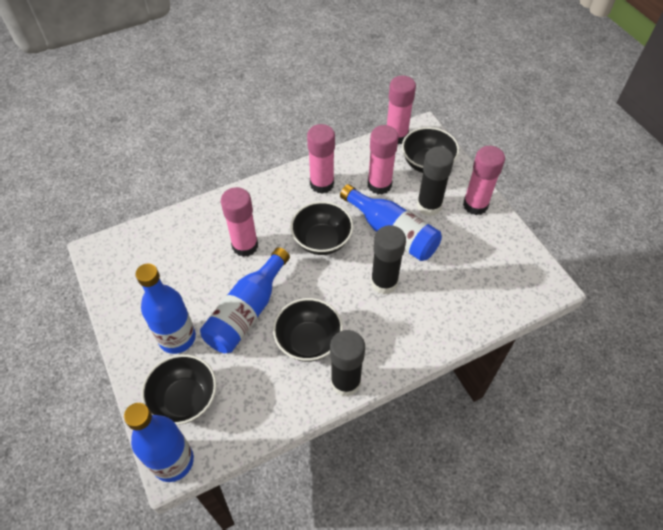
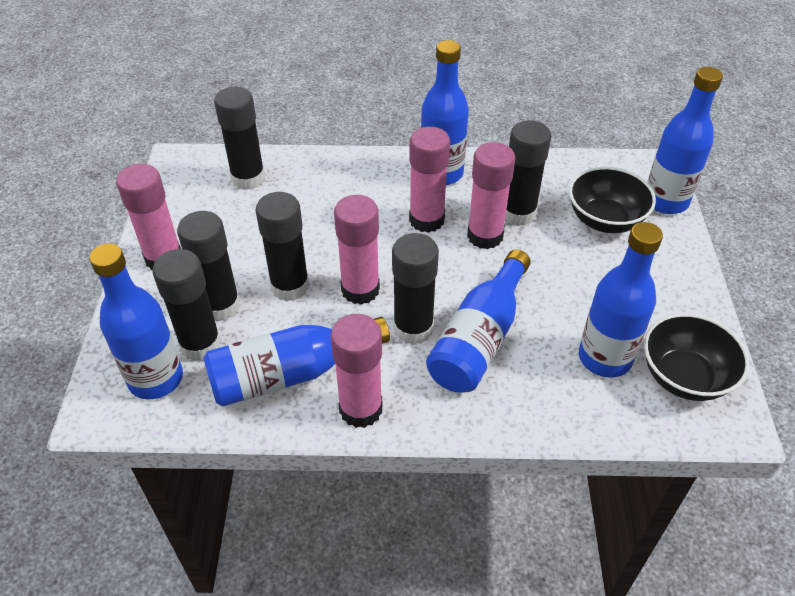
black bowl: [141,354,217,425] [273,298,343,362] [290,201,353,255] [402,127,459,173] = 4 -> [569,167,656,233] [644,313,749,401] = 2
black glue stick: [330,330,365,397] [371,225,406,294] [417,147,454,216] = 3 -> [152,249,221,361] [177,211,240,321] [214,87,265,190] [256,192,309,302] [392,233,439,345] [505,120,551,226] = 6
blue bottle: [124,403,194,482] [136,263,196,354] [200,247,290,353] [340,184,442,261] = 4 -> [89,244,183,400] [203,317,390,406] [421,40,469,185] [426,249,531,393] [579,222,663,378] [647,67,723,214] = 6

